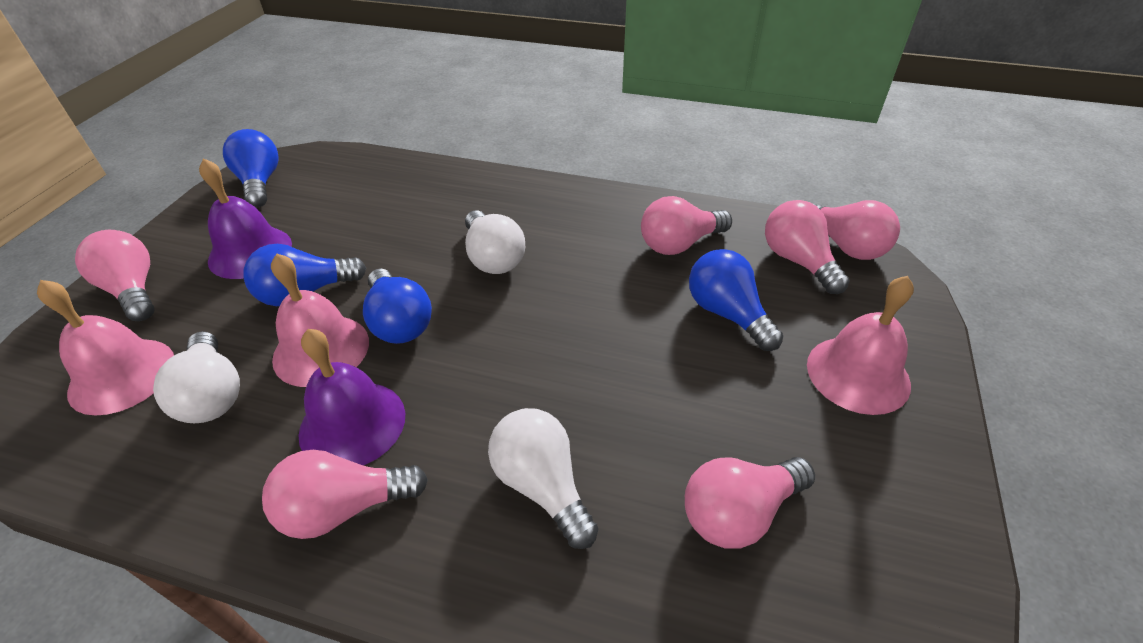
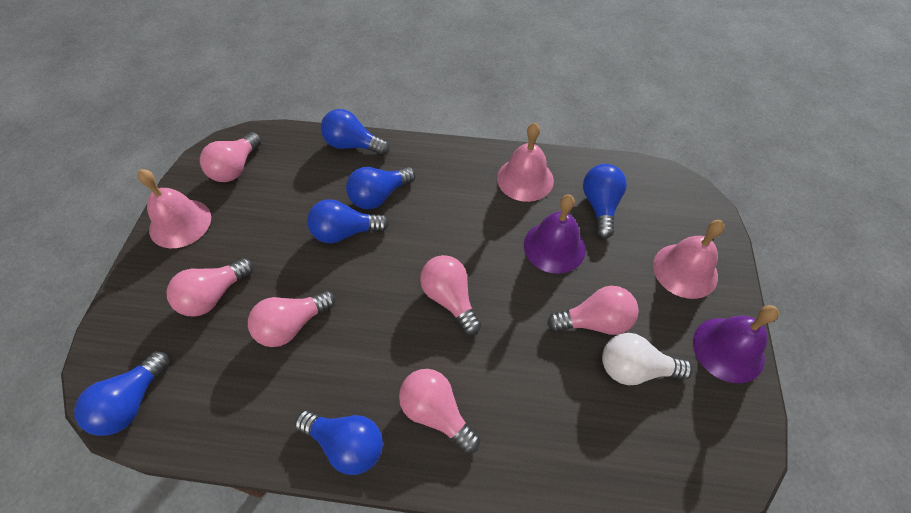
blue light bulb: [223,129,279,207] [243,244,366,306] [363,269,432,344] [689,249,783,351] = 4 -> [74,351,169,436] [295,410,383,475] [307,199,389,243] [321,109,389,155] [346,167,416,209] [583,164,627,239] = 6
white light bulb: [153,331,240,423] [465,210,525,274] [488,408,598,549] = 3 -> [602,333,693,385] = 1

